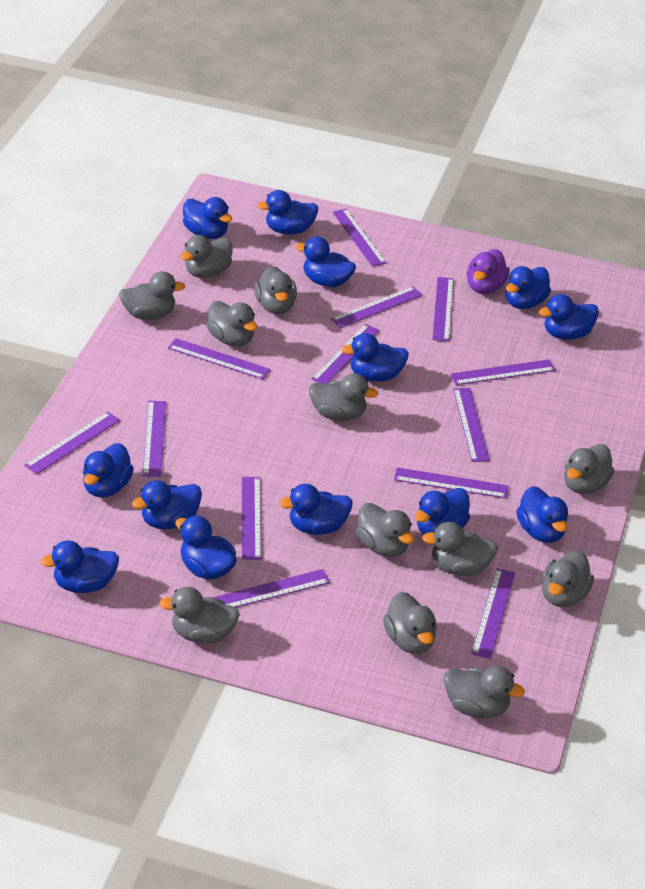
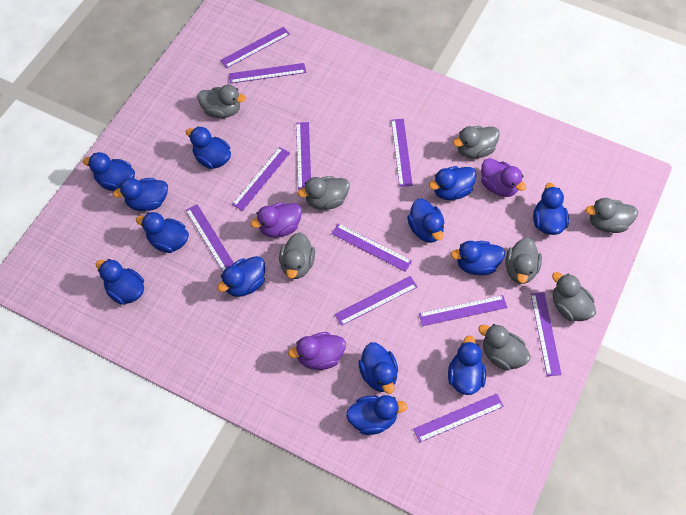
grey duck: [119,271,186,320] [159,587,240,644] [180,235,233,278] [207,301,257,346] [254,266,297,314] [309,373,378,421] [356,503,414,557] [383,592,437,654] [422,522,498,576] [444,666,525,718] [542,551,594,607] [564,444,614,494] = 12 -> [197,85,246,118] [279,232,315,279] [298,176,350,210] [453,126,500,158] [478,324,531,371] [505,237,542,284] [552,272,596,321] [585,198,638,233] = 8
purple duck: [467,249,510,294] = 1 -> [250,202,302,238] [288,332,346,370] [481,158,526,197] = 3
purple ruler: [24,412,120,474] [143,401,166,477] [168,338,270,379] [212,569,330,608] [242,477,261,560] [311,324,379,384] [331,286,422,328] [332,209,386,267] [394,467,508,498] [432,277,454,341] [451,359,555,385] [453,388,490,462] [471,568,515,659] = 13 -> [186,204,234,271] [220,27,290,68] [229,63,306,84] [232,147,290,211] [296,122,311,190] [331,223,412,272] [335,276,418,326] [391,119,413,187] [413,393,504,442] [419,295,507,326] [531,292,562,376] = 11

